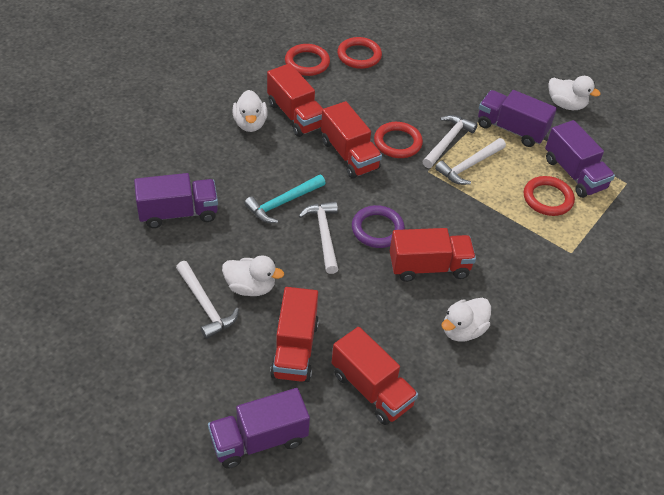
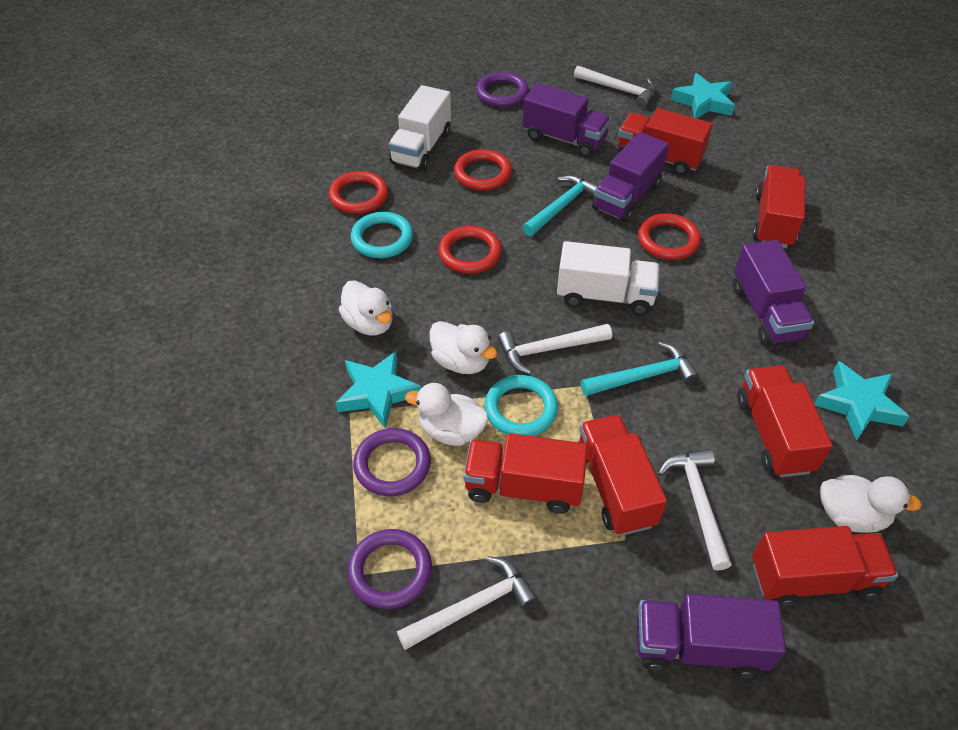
purple ring: [352,205,405,248] = 1 -> [347,529,432,609] [353,428,431,496] [476,72,529,107] = 3
red truck: [267,63,323,137] [270,287,319,382] [321,101,382,179] [332,327,418,425] [390,228,476,282] = 5 -> [463,433,588,514] [579,414,667,536] [618,108,713,175] [737,365,833,477] [752,526,898,607] [753,165,806,248] = 6
turquoise hammer: [244,174,326,223] = 1 -> [522,175,598,236] [581,342,699,396] = 2
turquoise ring: none = 0 -> [351,212,413,258] [484,375,558,436] = 2
turquoise star: none = 0 -> [335,351,421,429] [671,73,735,119] [814,361,910,441] = 3
white truck: none = 0 -> [389,85,451,171] [557,241,660,315] = 2

